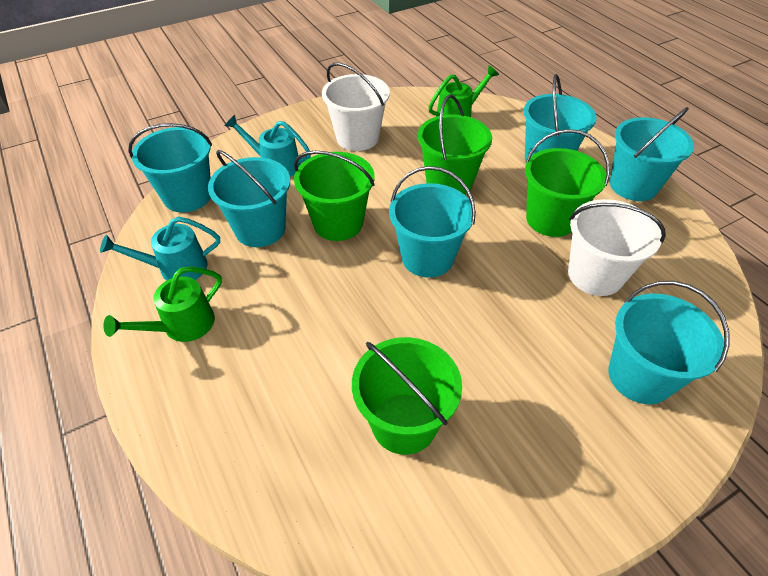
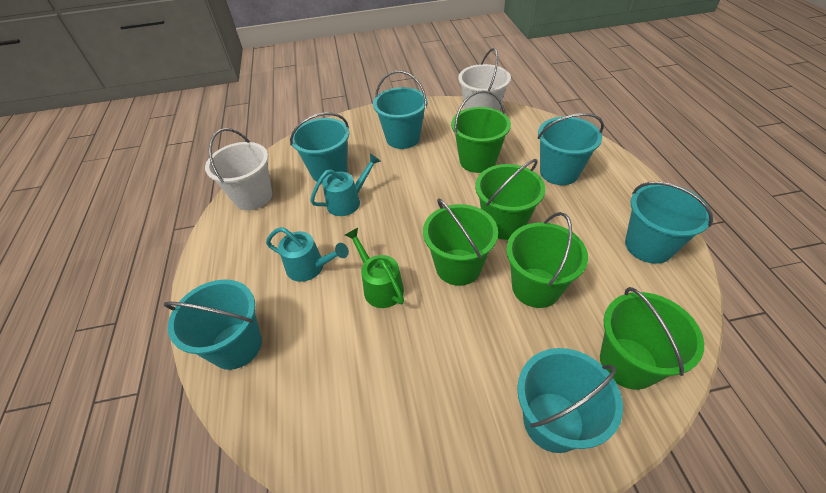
green bucket: [294,151,375,241] [352,337,462,455] [418,95,492,195] [525,129,610,237] = 4 -> [423,198,498,286] [451,90,511,173] [475,159,546,240] [506,212,588,308] [600,287,704,390] = 5
green watering can: [103,267,222,342] [428,66,499,117] = 2 -> [345,228,404,308] = 1

